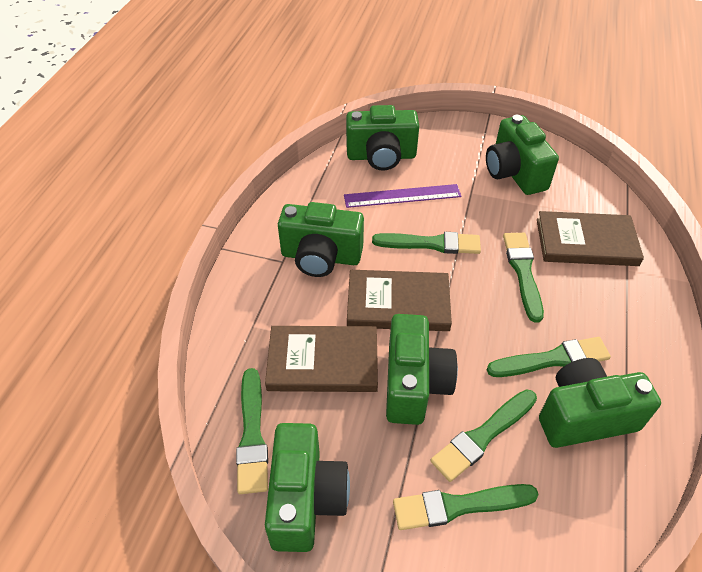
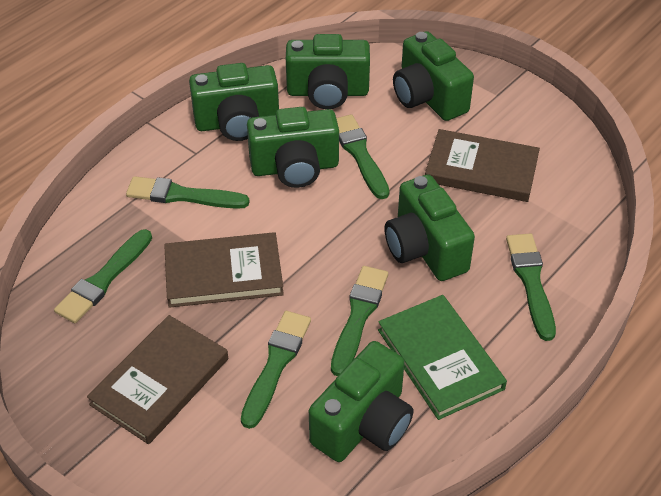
green book: none = 0 -> [378,295,507,420] = 1
purple ruler: [344,184,461,208] = 1 -> none = 0

